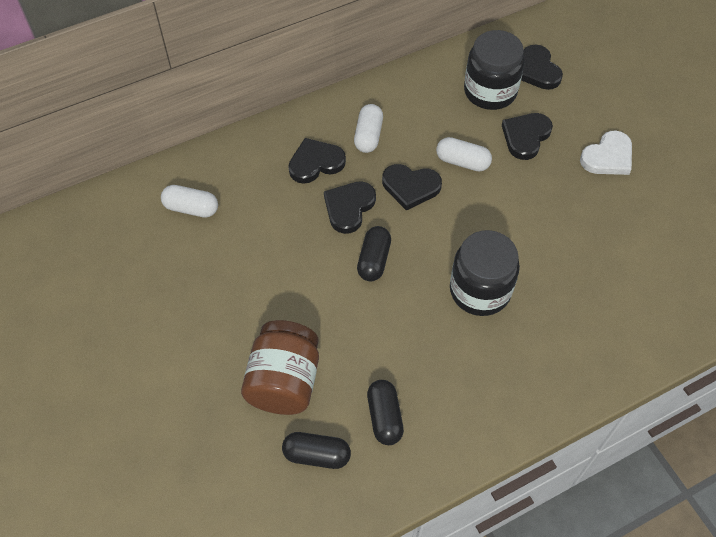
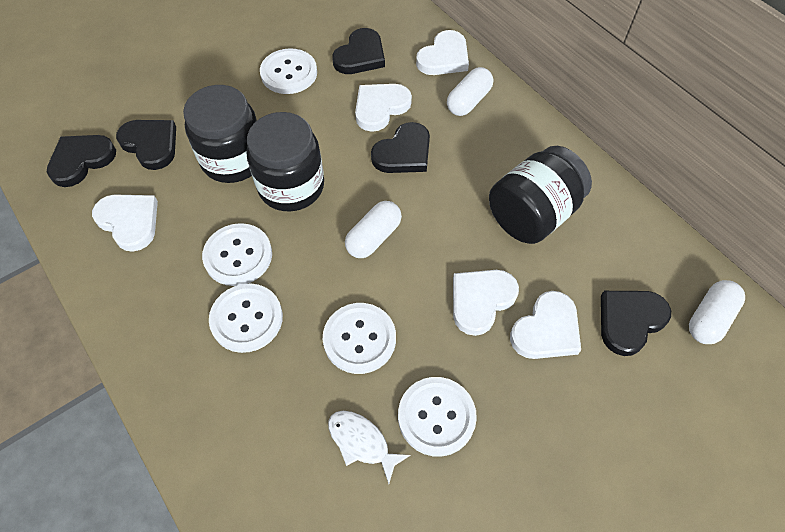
black capsule: [282,432,351,469] [357,226,391,281] [367,380,404,445] = 3 -> none = 0
black jar: [450,230,520,316] [464,30,525,110] = 2 -> [183,85,257,183] [246,112,324,211] [489,146,592,244] = 3
brown jar: [241,320,319,415] = 1 -> none = 0
white button: none = 0 -> [202,223,272,286] [209,284,283,353] [260,48,317,94] [323,303,396,374] [398,377,477,457] = 5
white fish: none = 0 -> [328,411,410,484] = 1
white heart: [580,131,632,175] = 1 -> [92,195,158,252] [355,84,412,132] [416,30,469,75] [453,270,519,336] [510,291,581,359] = 5

